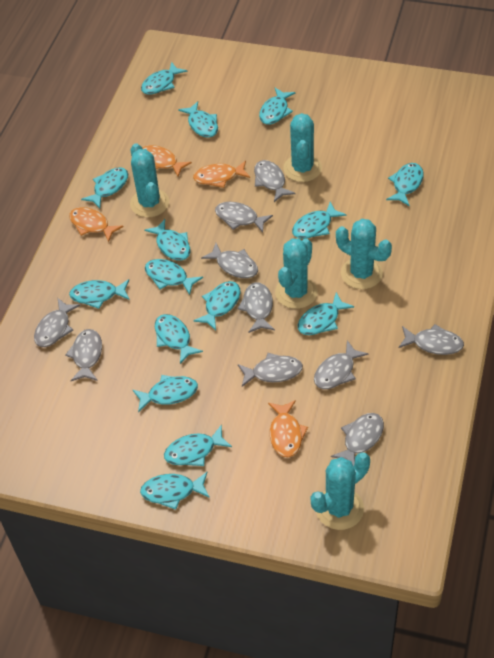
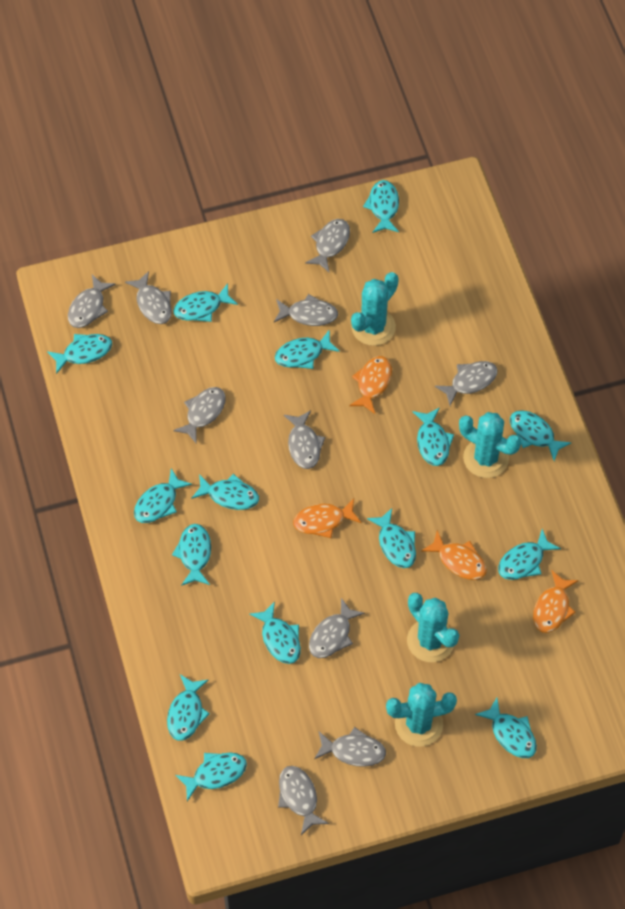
turquoise cactus: [130,143,169,217] [275,238,317,309] [283,113,322,182] [311,452,370,530] [336,219,392,289] = 5 -> [351,272,399,346] [386,683,457,747] [407,593,459,662] [459,412,521,478] = 4

